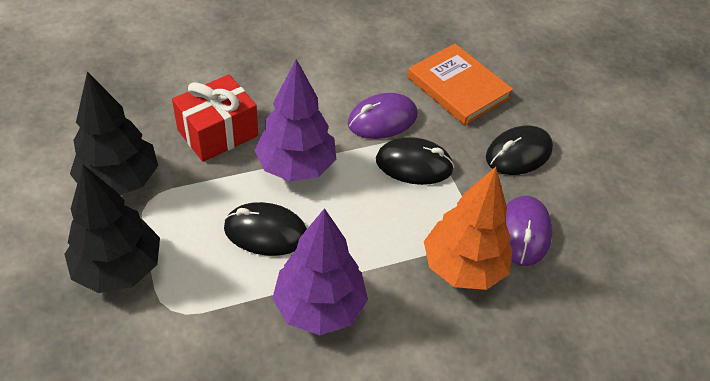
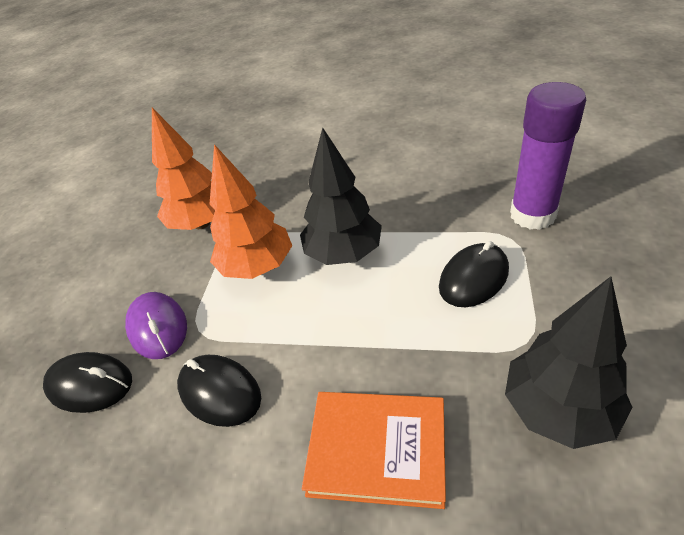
orange tree: [424,167,513,290] = 1 -> [152,108,215,230] [209,144,292,279] = 2
purple glue stick: none = 0 -> [510,82,586,230] = 1
purple mouse: [348,93,417,139] [505,196,553,266] = 2 -> [125,292,187,359] = 1
purple tree: [254,59,336,182] [272,208,368,335] = 2 -> none = 0
red gift: [172,75,258,162] = 1 -> none = 0

